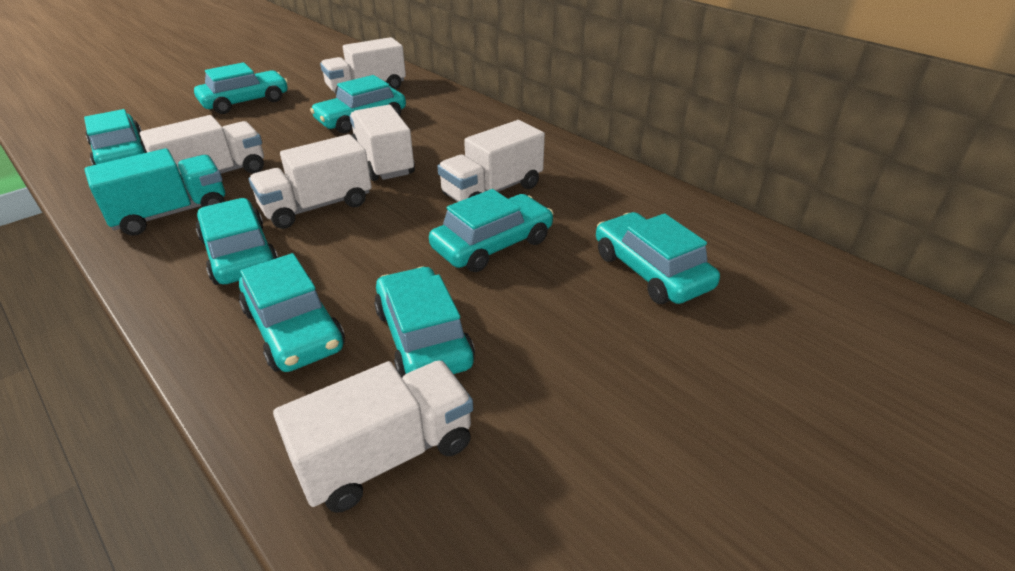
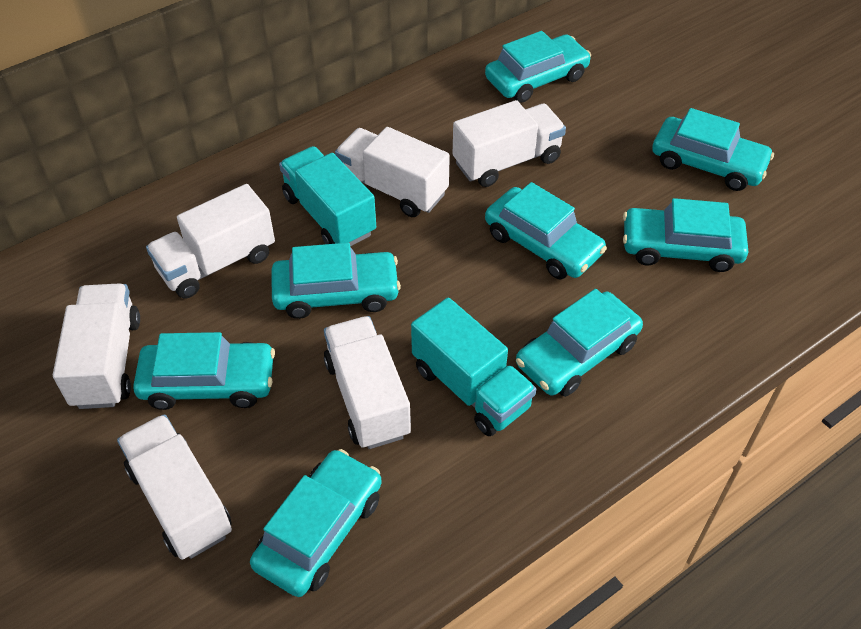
turquoise truck: [85,148,225,236] = 1 -> [279,146,376,246] [411,297,536,436] = 2

